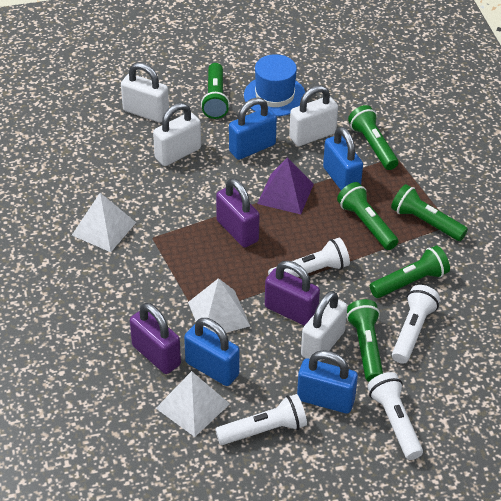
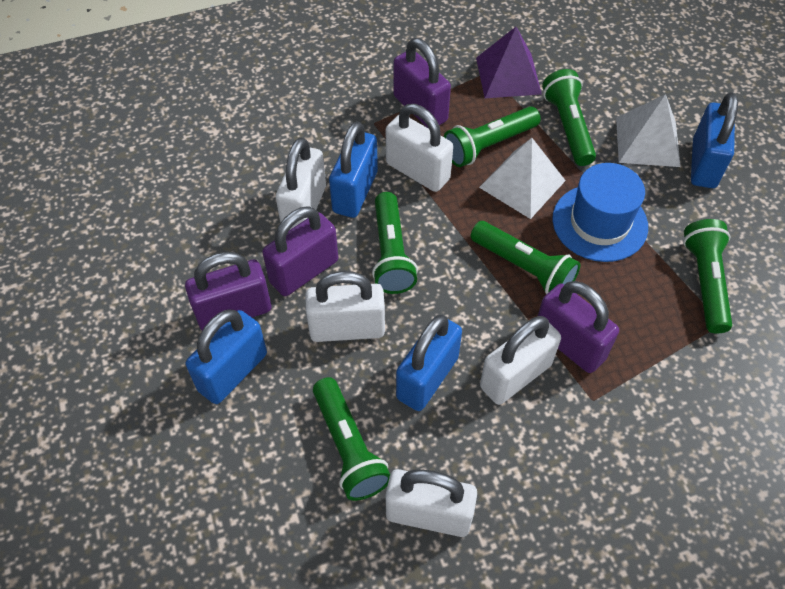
purple padlock: [130,303,181,374] [216,178,260,248] [265,261,320,326] = 3 -> [185,252,271,330] [262,206,338,296] [393,38,451,129] [538,281,619,373] = 4
white flashlight: [215,394,307,445] [268,238,350,277] [367,372,423,460] [392,285,440,364] = 4 -> none = 0
white padlock: [121,62,169,123] [153,103,201,166] [289,85,338,146] [301,291,347,362] = 4 -> [276,137,326,230] [305,271,385,342] [385,469,477,537] [386,104,453,192] [480,316,561,405] = 5
white pyramid: [72,193,136,252] [156,371,230,437] [188,278,250,333] = 3 -> [479,138,566,219] [616,94,681,167] = 2

